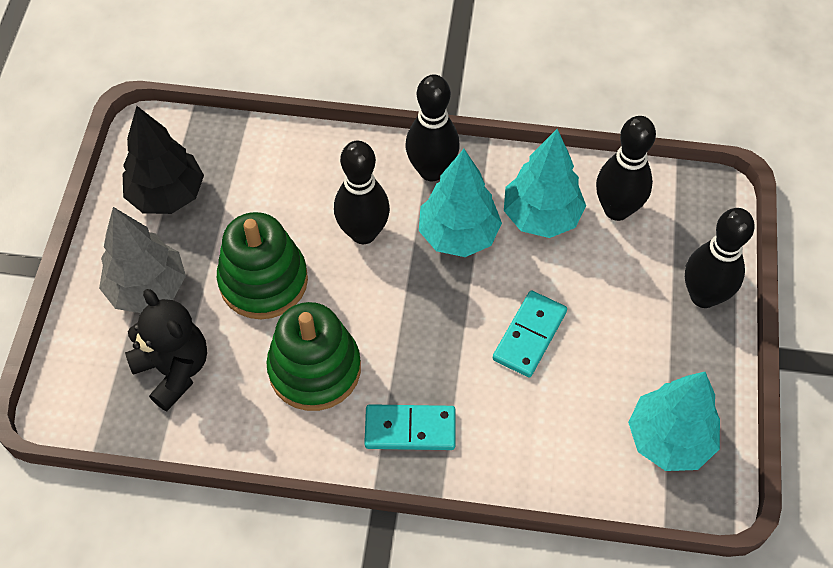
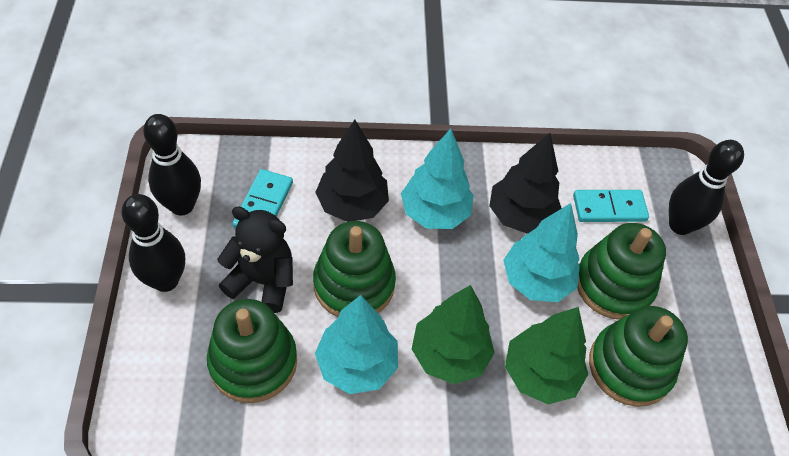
black bowling pin: [334,141,390,244] [406,75,460,181] [596,116,656,221] [685,208,755,308] = 4 -> [122,194,185,292] [143,114,201,216] [669,140,744,235] = 3
black tree: [123,106,204,214] = 1 -> [315,120,389,222] [489,133,562,234] = 2
green stacking toy: [217,212,308,319] [266,302,361,411] = 2 -> [207,299,297,403] [313,221,396,317] [577,223,666,320] [589,306,688,407] = 4
green tree: none = 0 -> [412,285,494,384] [505,307,588,404] = 2
grey tree: [99,207,186,313] = 1 -> none = 0

